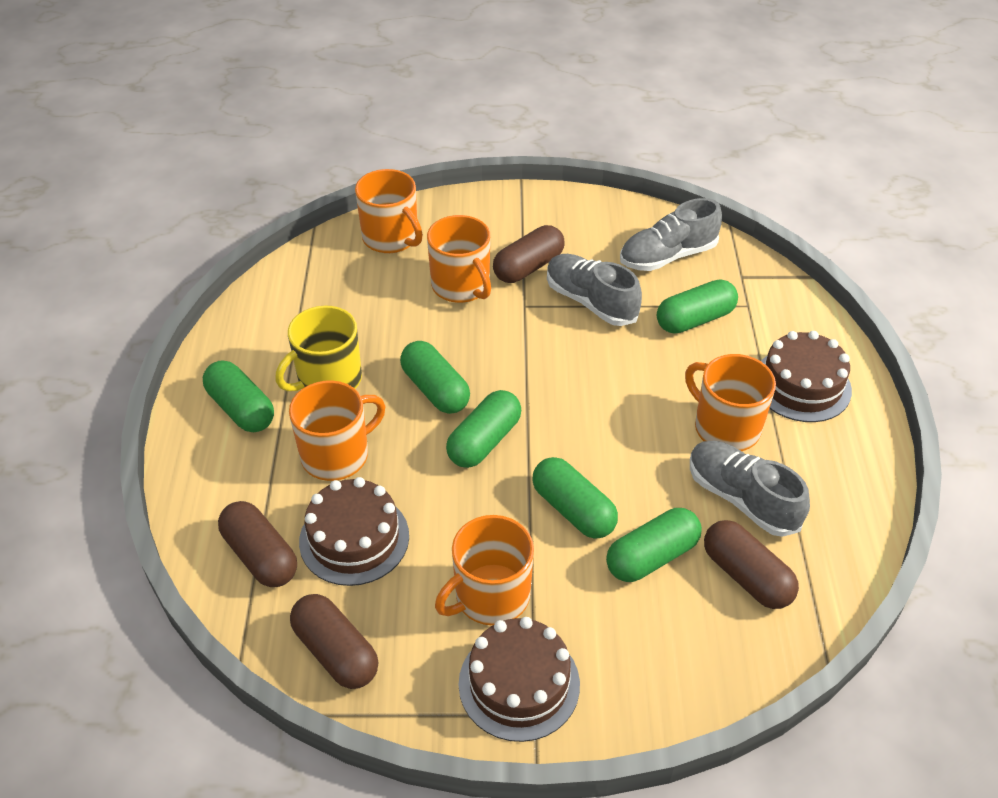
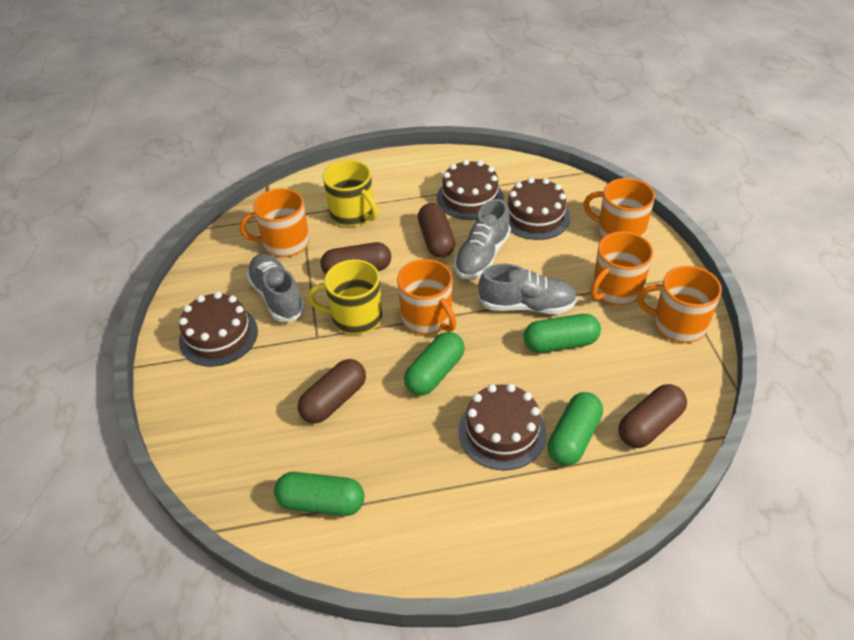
brown cake: [299,477,409,586] [459,617,580,742] [761,331,852,422] = 3 -> [179,292,258,367] [437,159,504,220] [458,384,546,471] [507,177,571,240] = 4
green capsule: [203,360,274,432] [400,341,470,414] [446,390,521,468] [532,457,618,539] [606,508,702,582] [657,279,738,333] = 6 -> [274,472,364,516] [404,332,465,396] [523,314,601,353] [547,392,603,466] = 4
yellow mug: [275,306,362,391] = 1 -> [308,259,382,335] [323,160,378,227] = 2

